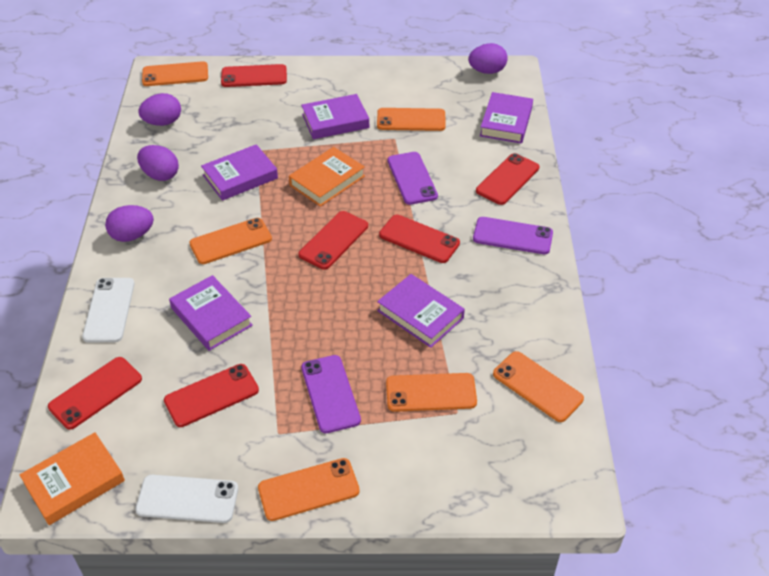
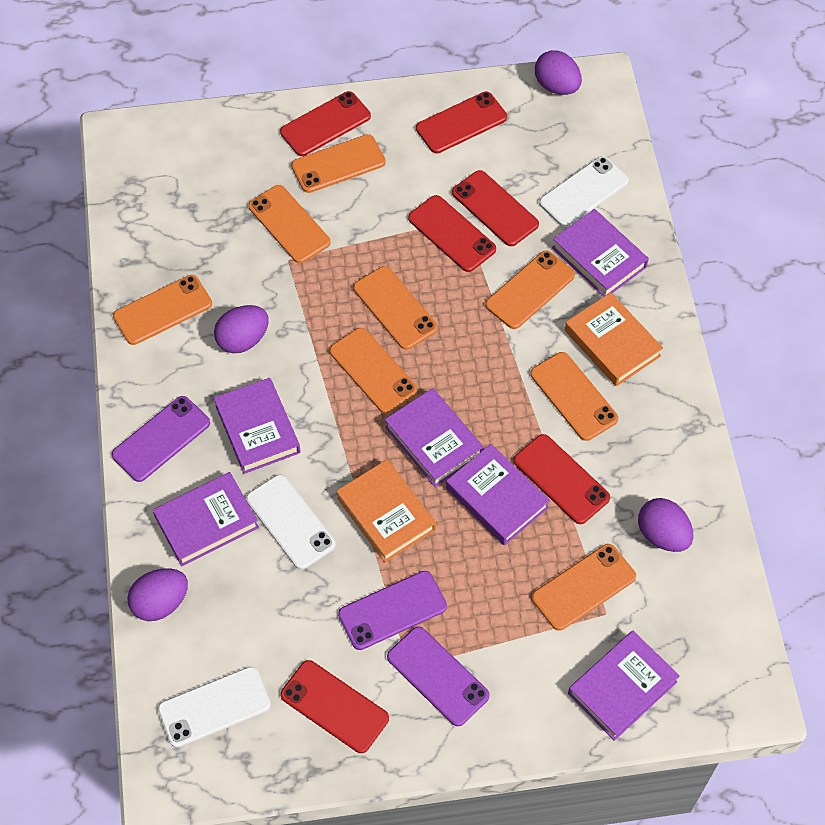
orange phone: [142,61,208,86] [189,218,272,264] [258,458,360,521] [377,108,446,131] [386,373,477,412] [493,351,584,422] = 6 -> [113,275,212,345] [248,185,331,263] [291,134,386,193] [330,328,417,414] [353,266,438,350] [485,250,575,329] [530,352,618,441] [532,544,636,631] = 8
purple book: [169,275,253,351] [201,144,278,201] [301,94,369,139] [377,274,465,348] [480,92,533,144] = 5 -> [153,472,259,566] [214,378,301,474] [385,388,484,487] [446,444,550,545] [552,209,649,297] [568,631,680,741] = 6
white phone: [82,278,135,342] [135,475,238,523] = 2 -> [158,666,271,748] [246,474,336,570] [539,156,629,227] = 3

